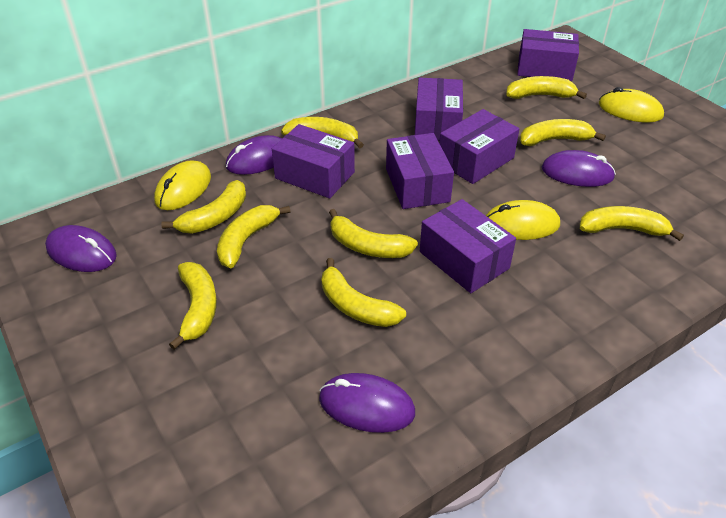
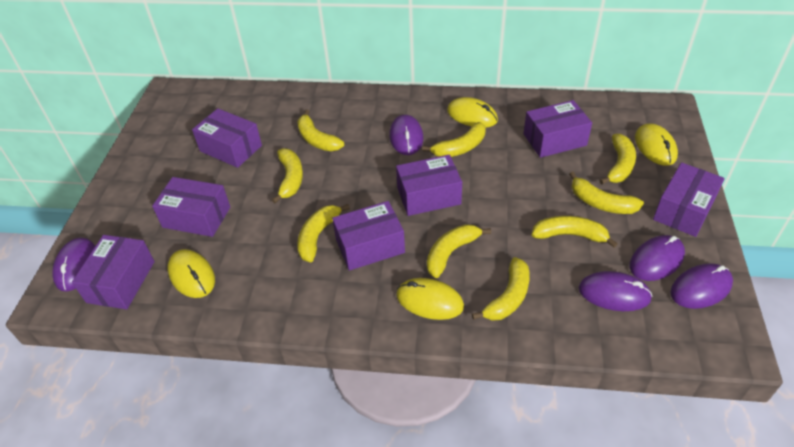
purple box: [272,124,355,199] [386,133,454,209] [415,78,463,141] [420,199,516,293] [439,109,520,184] [517,29,579,81] = 6 -> [72,235,155,309] [152,177,230,237] [192,108,262,168] [332,201,405,271] [396,155,462,216] [524,100,592,158] [653,162,725,237] = 7
purple mouse: [45,225,117,272] [226,135,282,175] [319,373,415,433] [542,150,616,187] = 4 -> [52,238,95,292] [389,115,423,155] [579,271,653,311] [630,235,685,281] [670,263,733,309] = 5
yellow mouse: [154,160,211,210] [486,200,560,240] [599,87,664,122] = 3 -> [168,249,215,298] [396,278,464,320] [447,97,498,128] [635,124,678,166] = 4

